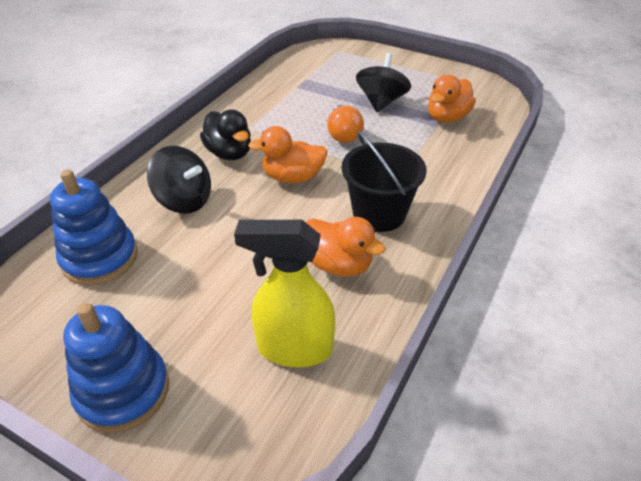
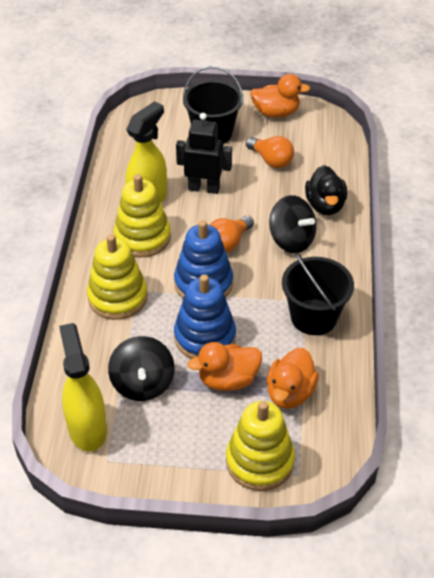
black bucket: [342,131,427,232] = 1 -> [183,66,243,143] [282,253,354,335] = 2
black robot: none = 0 -> [176,113,232,194] = 1
orange light bulb: [327,105,364,143] = 1 -> [210,216,254,253] [246,136,294,168] = 2
yellow spray bottle: [234,220,335,367] = 1 -> [59,323,107,452] [125,101,167,203] = 2
yellow stacking toy: none = 0 -> [87,234,148,320] [114,174,171,258] [226,401,295,491] = 3

